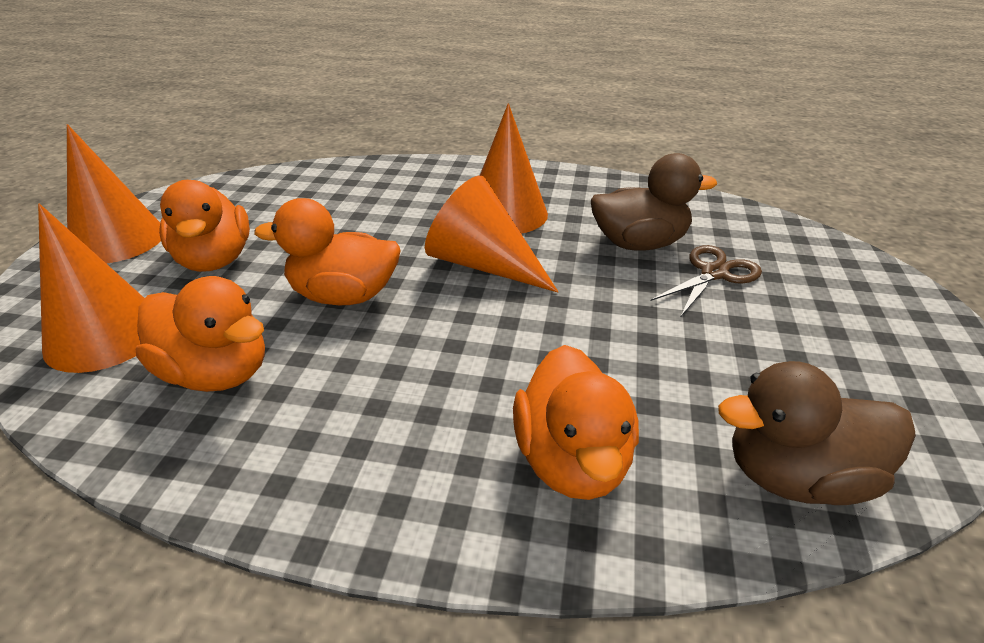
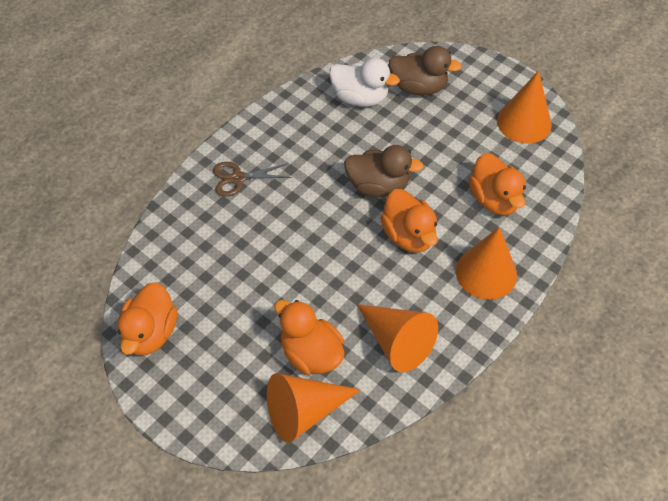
white duck: none = 0 -> [329,58,400,107] = 1

